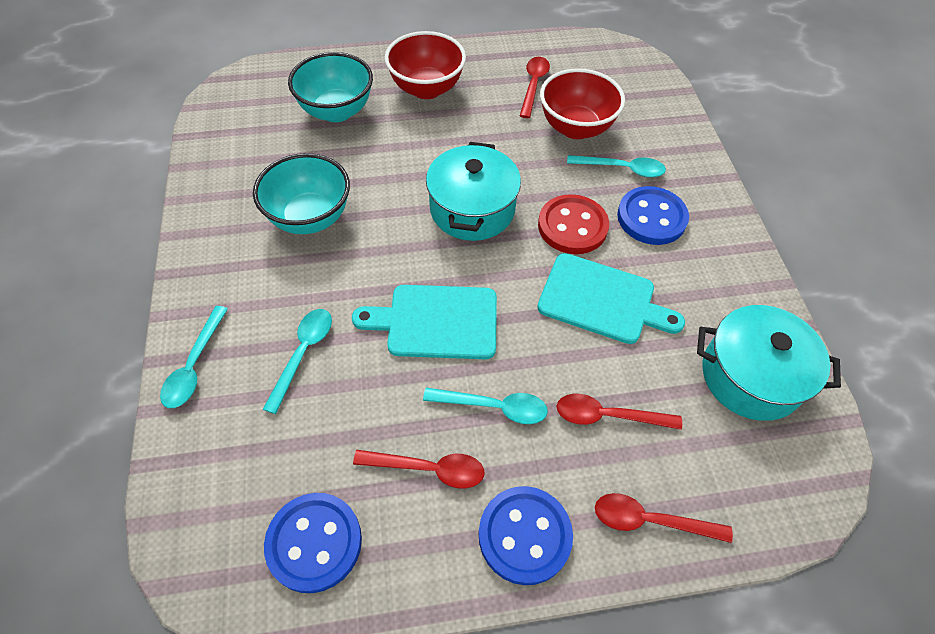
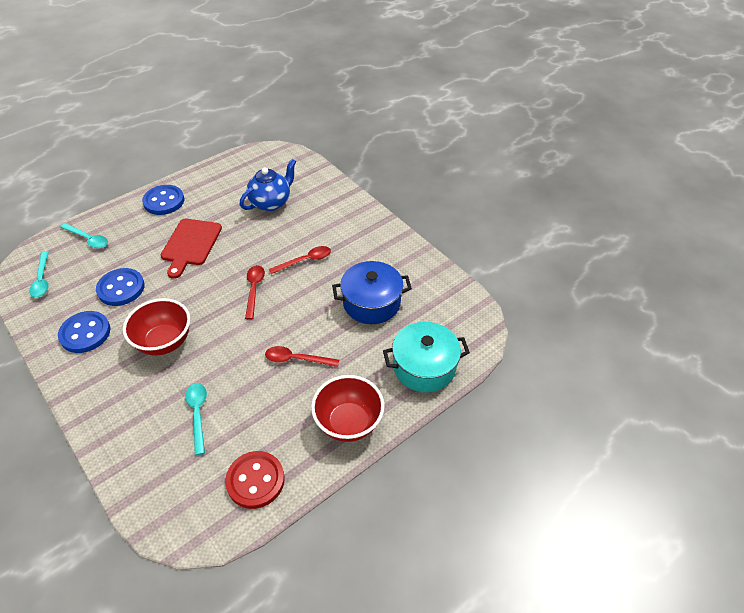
blue pot: none = 0 -> [332,261,412,324] = 1
blue teapot: none = 0 -> [240,159,297,211] = 1
red cutting board: none = 0 -> [161,219,222,279] = 1
red spoon: [353,450,485,489] [520,57,550,118] [557,394,682,430] [595,493,733,543] = 4 -> [245,265,265,320] [265,346,339,367] [269,246,331,274] = 3
turquoise bowl: [253,153,350,234] [288,52,373,122] = 2 -> none = 0
turquoise cutting board: [352,285,497,359] [537,253,685,344] = 2 -> none = 0
turquoise pot: [426,142,521,241] [697,305,841,421] = 2 -> [383,322,470,392] = 1
turquoise spoon: [160,306,228,408] [263,309,332,414] [423,388,548,424] [567,155,666,178] = 4 -> [29,251,49,298] [60,223,108,249] [185,383,207,455] = 3

